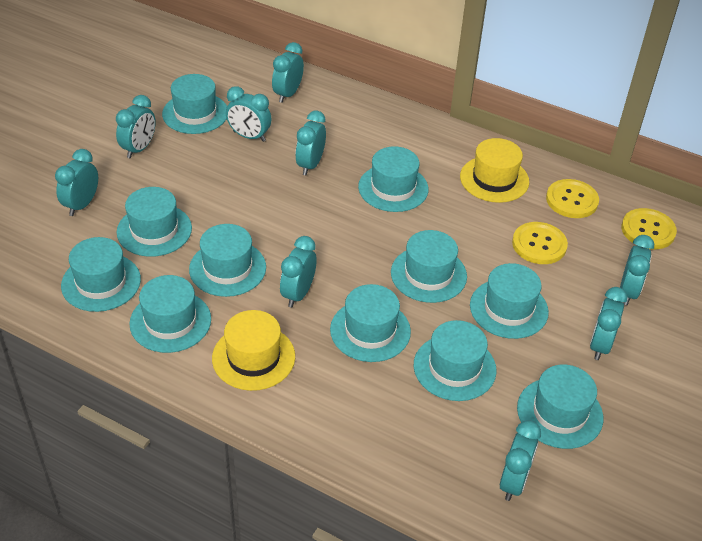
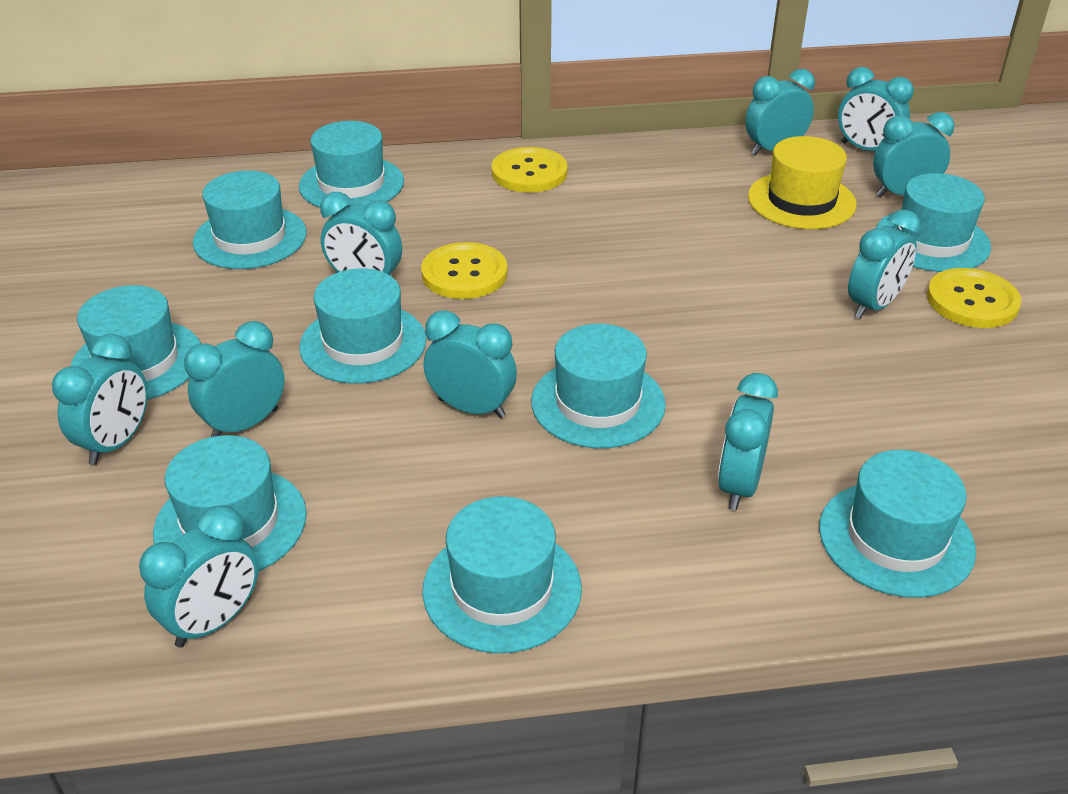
turquoise clock: [55,149,98,216] [116,95,156,159] [226,86,272,142] [272,42,304,103] [280,236,317,308] [295,111,326,175] [500,420,541,501] [590,287,628,360] [620,235,654,305] = 9 -> [52,334,148,465] [139,505,259,648] [184,321,285,437] [320,192,402,275] [423,310,517,418] [718,373,778,510] [745,69,815,156] [838,67,914,151] [848,209,921,319] [873,112,955,197] = 10
turquoise hat: [61,237,141,312] [117,187,192,257] [129,275,211,353] [162,74,227,134] [189,224,266,297] [330,284,411,362] [358,146,429,212] [391,230,467,303] [414,320,497,401] [470,263,549,339] [517,364,603,449] = 11 -> [71,285,201,400] [153,435,307,572] [193,170,307,269] [299,121,404,208] [299,268,426,384] [422,496,582,653] [531,324,666,448] [819,450,976,598] [876,173,991,272] = 9
yellow hat: [212,310,295,391] [460,138,529,203] = 2 -> [748,136,856,229] = 1

